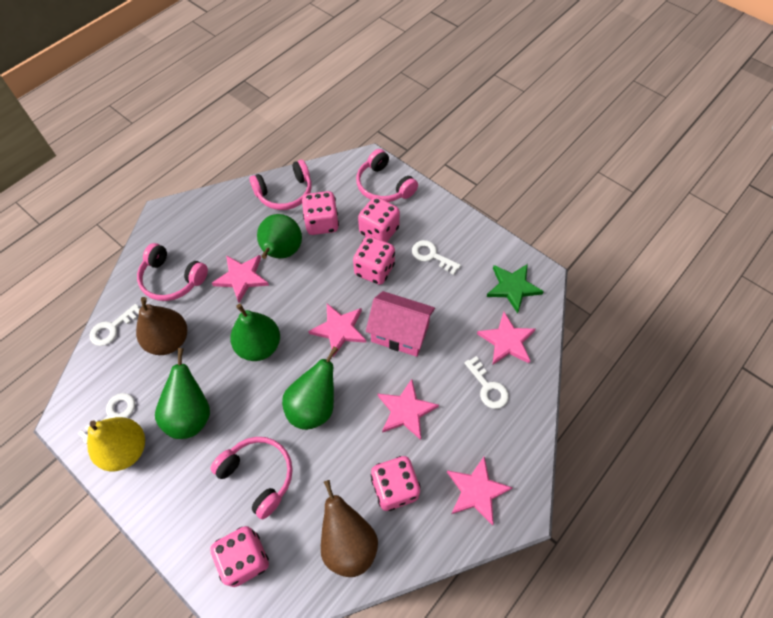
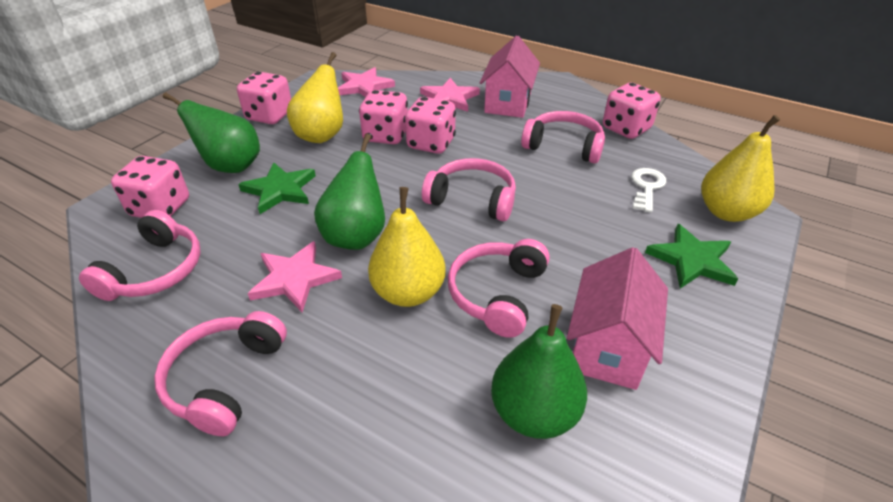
brown pear: [136,297,187,355] [321,480,378,577] = 2 -> none = 0
green pear: [155,348,210,439] [230,304,280,361] [257,214,302,259] [282,346,338,430] = 4 -> [163,92,260,173] [314,134,385,250] [491,304,587,439] = 3
green star: [487,264,544,314] = 1 -> [238,162,316,214] [645,224,738,289] = 2
pink headphones: [137,243,208,301] [210,437,293,519] [249,160,312,210] [356,149,418,202] = 4 -> [79,210,201,301] [154,311,287,436] [422,158,516,221] [448,239,550,338] [521,111,605,164] = 5
pink house: [366,291,435,357] = 1 -> [480,35,540,118] [567,247,668,390] = 2
pink star: [212,255,269,303] [308,304,366,357] [378,379,439,440] [447,457,513,525] [477,312,536,365] = 5 -> [247,241,342,312] [338,67,395,97] [420,78,480,112] = 3
white key: [78,393,135,444] [89,304,140,346] [412,240,461,275] [464,356,509,409] = 4 -> [631,168,666,213] = 1
yellow pear: [87,417,145,471] = 1 -> [287,52,343,143] [368,187,446,307] [701,115,780,222] = 3

